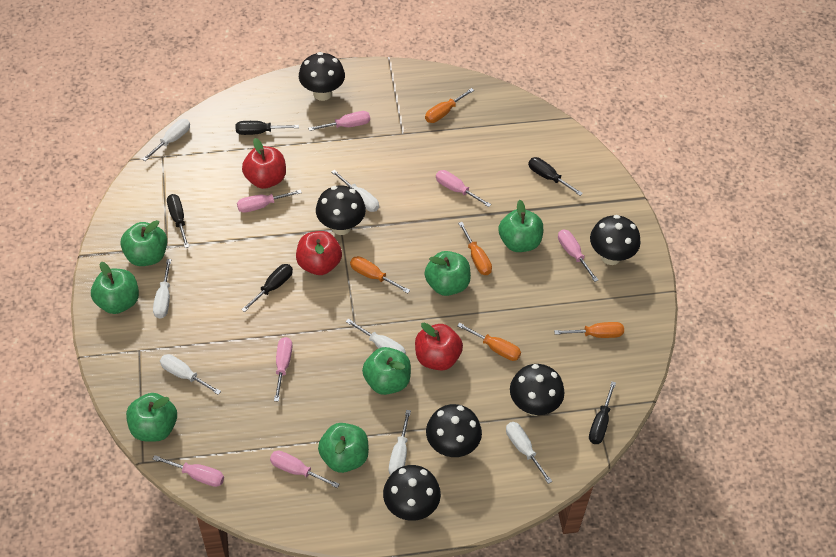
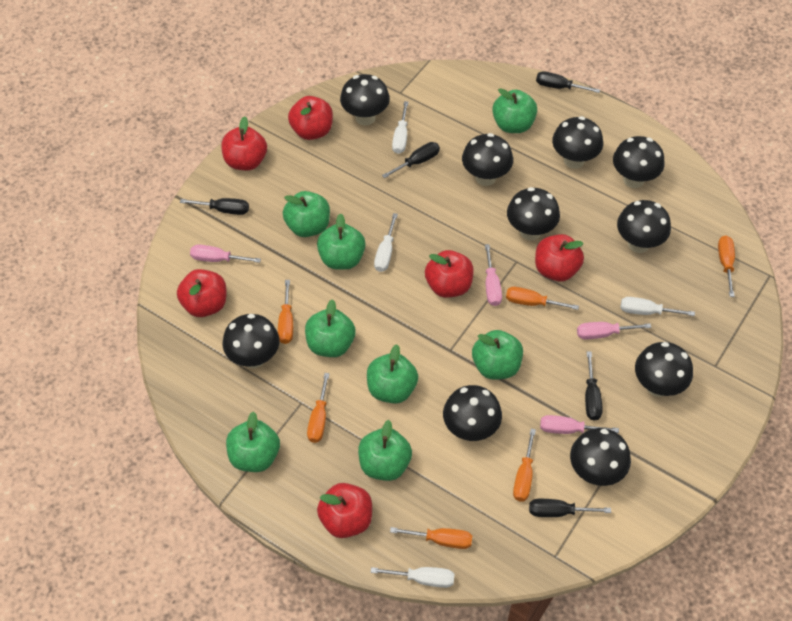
black mushroom: [299,52,345,101] [316,185,366,235] [383,465,441,521] [426,404,482,457] [510,364,565,416] [590,215,641,265] = 6 -> [223,314,279,368] [340,74,390,125] [443,385,502,441] [462,133,513,186] [507,187,560,241] [552,116,603,169] [570,428,631,486] [613,136,665,188] [617,200,671,253] [635,342,693,397] = 10
green apple: [91,262,139,314] [121,220,167,266] [126,393,177,442] [318,423,369,473] [362,347,411,395] [425,251,471,296] [498,200,543,252] = 7 -> [226,411,280,472] [283,191,330,237] [305,299,356,357] [317,213,366,270] [358,420,412,481] [367,344,418,404] [472,330,523,380] [492,88,537,133] = 8
orange screwdriver: [350,256,410,293] [425,88,474,123] [457,323,521,361] [458,222,492,275] [554,322,624,338] = 5 -> [278,280,293,344] [307,373,330,443] [390,527,472,549] [506,287,579,310] [513,428,536,502] [718,236,735,297] = 6
pink screwdriver: [153,455,224,487] [237,190,302,213] [270,451,339,488] [274,337,292,402] [308,111,370,131] [436,170,491,207] [558,230,598,282] = 7 -> [190,244,261,263] [485,244,502,306] [540,415,619,434] [577,322,651,339] = 4
red apple: [242,138,286,189] [296,231,342,275] [415,322,463,370] = 3 -> [177,269,226,317] [221,116,267,171] [288,96,333,140] [317,483,372,538] [425,250,474,298] [535,234,584,281] = 6
white screwdriver: [142,119,190,161] [153,259,171,319] [160,354,221,395] [332,170,379,212] [346,319,406,354] [389,410,411,475] [506,422,552,484] = 7 -> [370,567,454,588] [374,213,398,272] [392,101,408,154] [620,297,695,316] = 4

